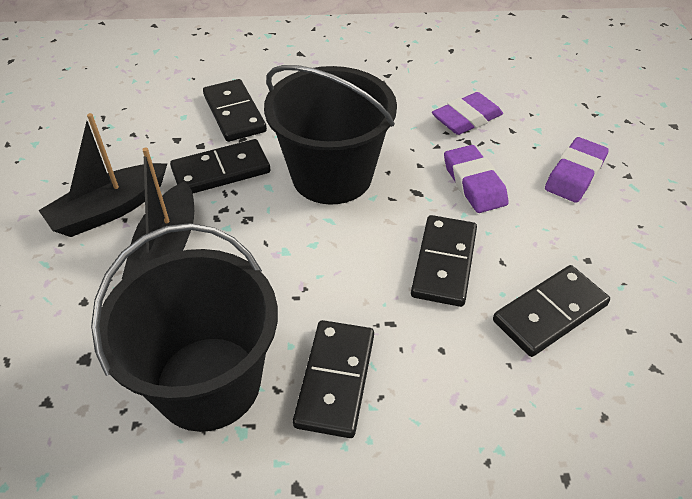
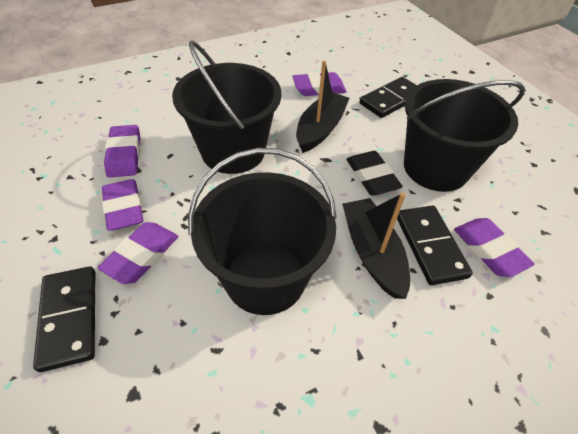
black bucket: [91,223,278,432] [264,65,397,204] = 2 -> [172,40,281,174] [188,148,337,315] [404,79,525,192] = 3
black domino: [170,139,270,193] [203,79,267,142] [293,320,374,438] [411,215,477,307] [493,265,610,357] = 5 -> [33,266,95,372] [359,77,417,118] [397,205,473,285] = 3
black eraser: none = 0 -> [346,151,403,196] = 1
purple eraser: [432,92,503,135] [444,145,509,213] [545,137,609,203] = 3 -> [98,222,179,284] [102,179,143,231] [104,125,140,178] [293,72,347,96] [454,218,535,277] = 5

